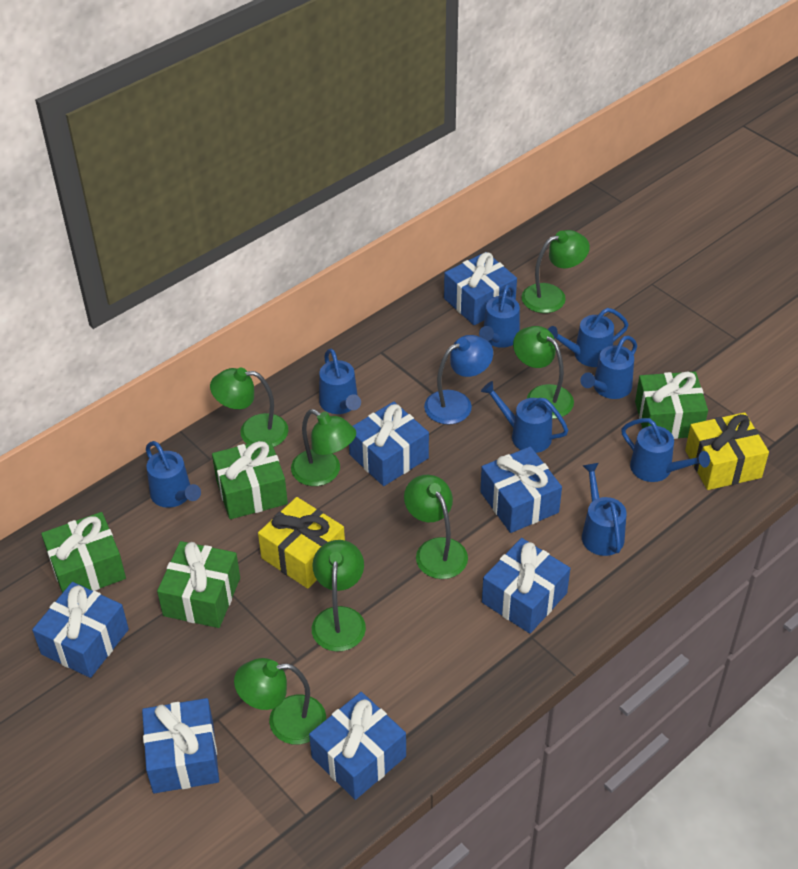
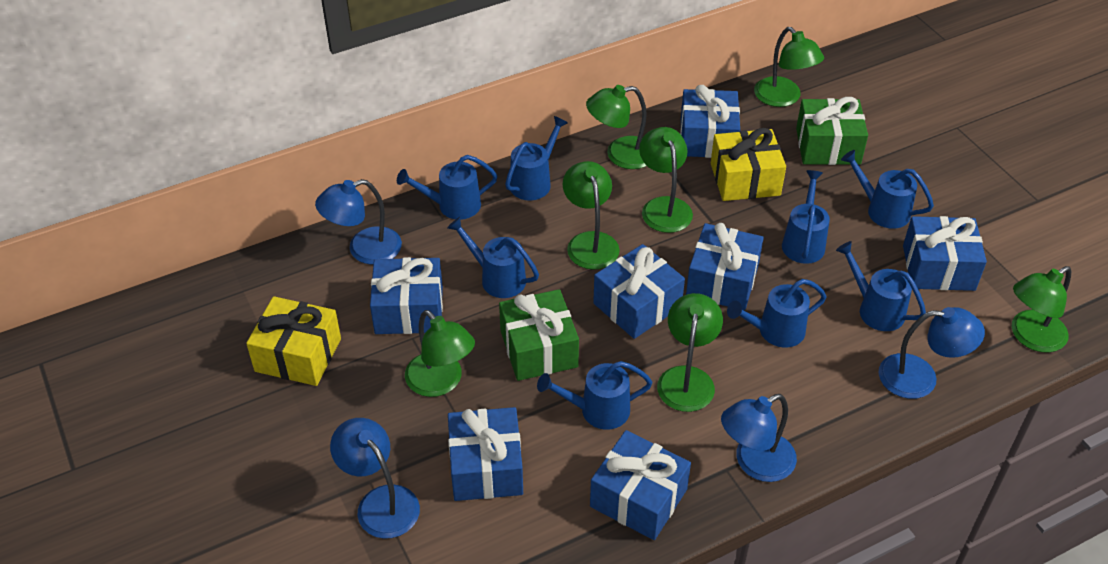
blue lamp: [424,335,493,424] = 1 -> [315,179,402,265] [330,418,420,539] [721,394,797,482] [878,307,985,399] = 4
green gift: [41,512,126,593] [157,541,240,628] [212,439,288,519] [635,371,708,439] = 4 -> [499,289,579,381] [796,97,868,165] = 2

